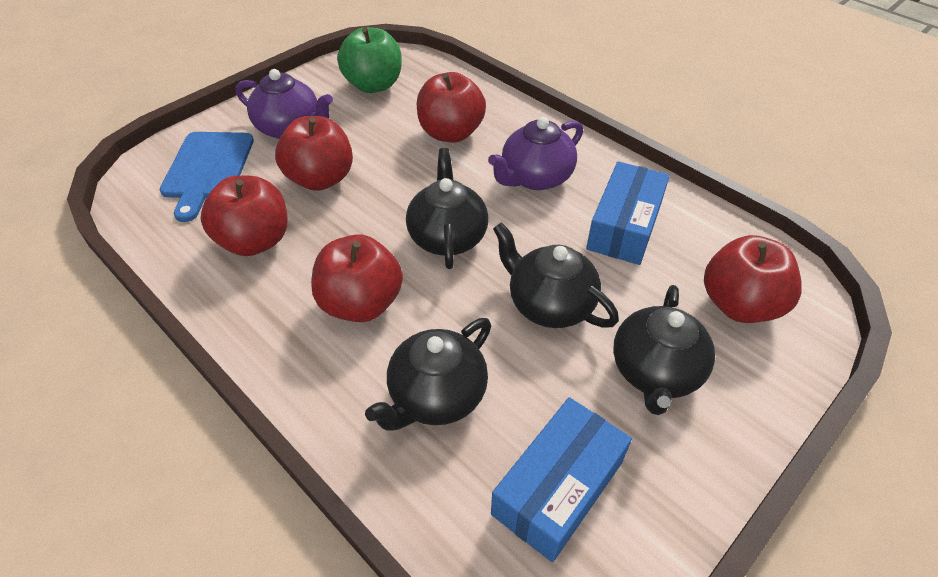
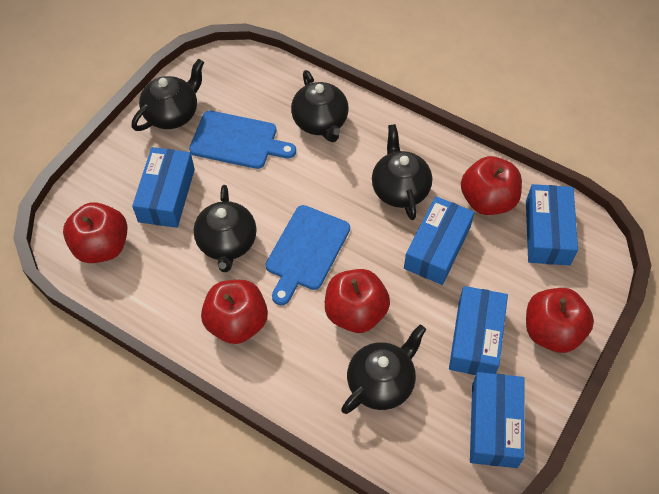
black teapot: [365,318,491,431] [406,148,488,269] [493,222,619,328] [613,285,715,415] = 4 -> [131,59,204,131] [194,185,257,272] [291,70,349,143] [341,325,426,414] [372,124,432,220] = 5
blue box: [491,397,632,562] [586,161,670,265] = 2 -> [132,147,195,228] [404,196,474,285] [449,286,508,375] [470,372,525,468] [526,184,578,266] = 5
blue cutting board: [160,132,254,222] = 1 -> [189,111,296,169] [266,205,350,305] = 2
green apple: [337,27,402,93] = 1 -> none = 0
purple teapot: [236,69,333,139] [488,117,583,190] = 2 -> none = 0

